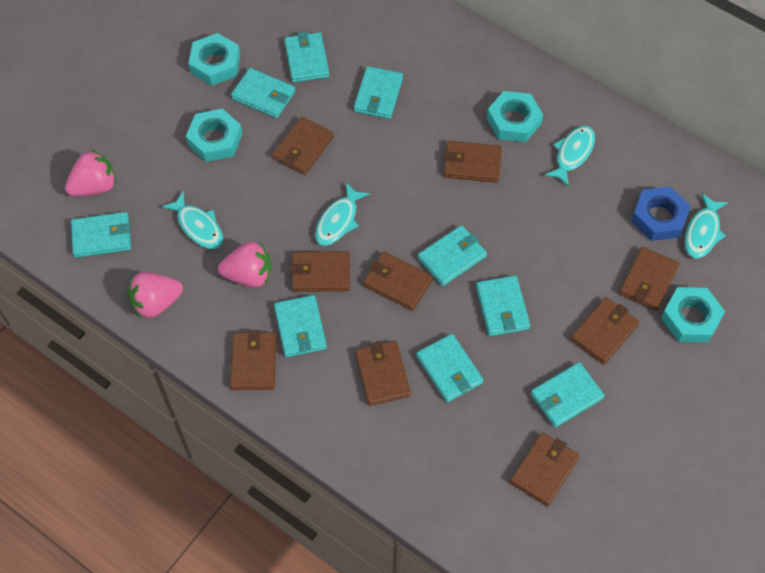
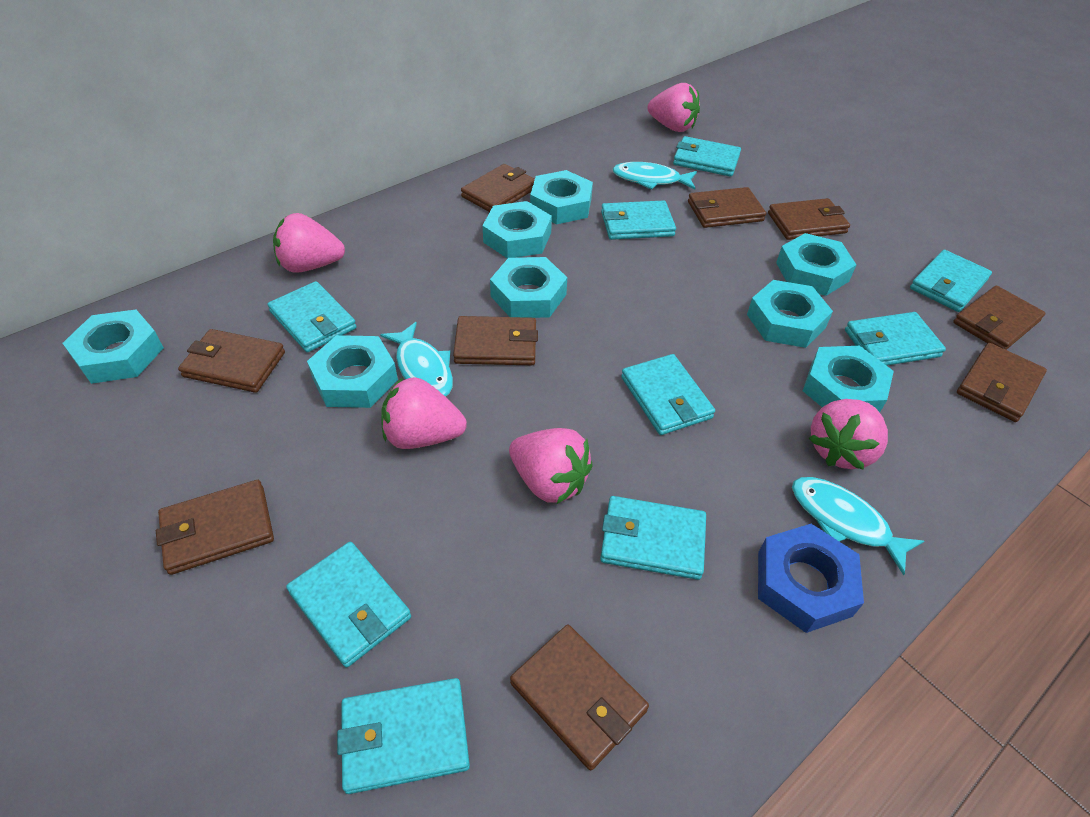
pink strawberry: [65,150,116,196] [128,272,183,318] [218,242,271,287] = 3 -> [273,213,345,273] [381,377,467,449] [509,428,593,504] [648,83,700,132] [809,399,888,470] = 5
turquoise fish: [162,191,223,249] [315,183,370,246] [544,126,595,187] [685,193,728,259] = 4 -> [380,322,453,397] [612,162,697,190] [792,477,924,575] = 3
turquoise nut: [186,109,242,162] [188,33,240,86] [487,91,543,142] [661,287,725,342] = 4 -> [63,310,164,384] [307,335,398,408] [482,201,552,259] [490,257,567,318] [530,170,593,224] [747,280,833,348] [776,233,857,296] [803,346,894,413] = 8

